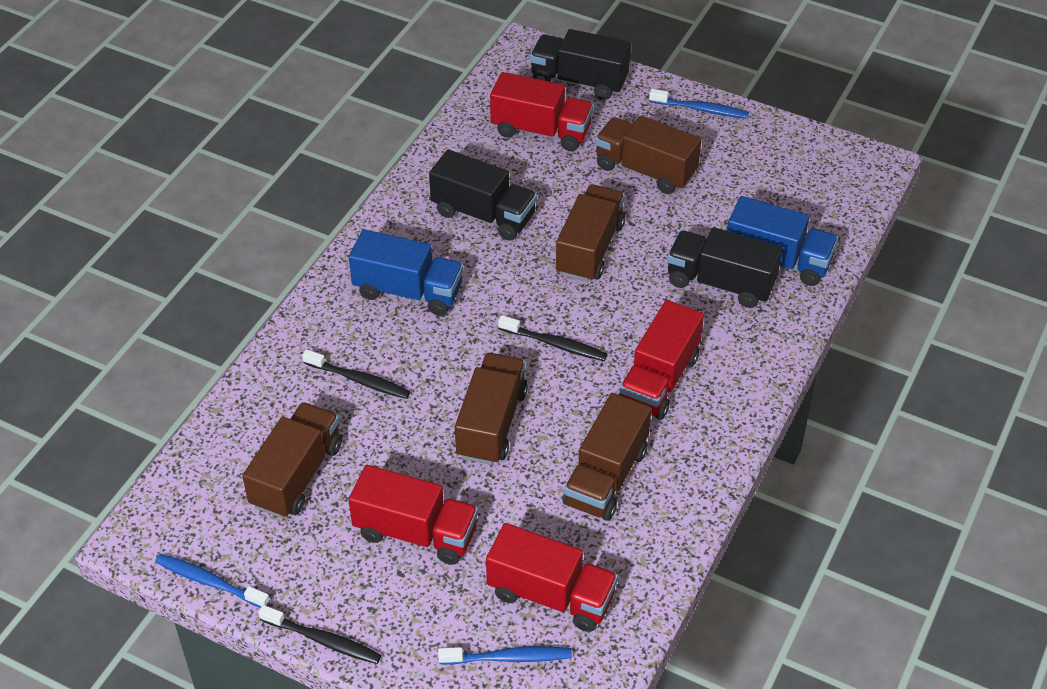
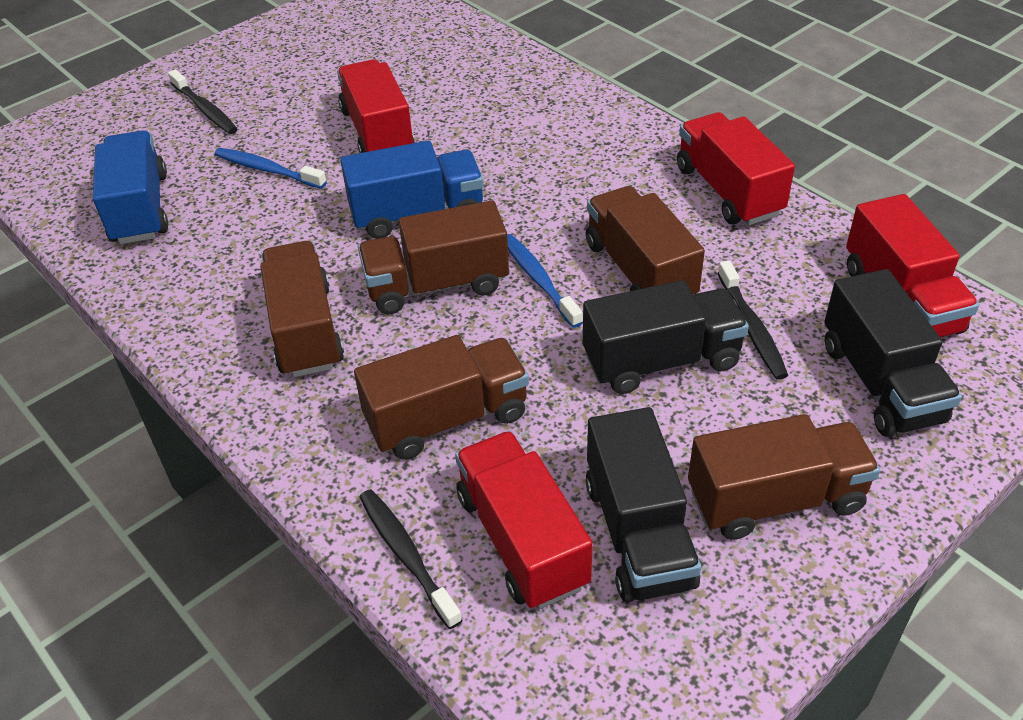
blue toothbrush: [155,554,270,608] [438,646,572,665] [649,89,749,119] = 3 -> [215,148,327,189] [507,234,583,328] = 2

